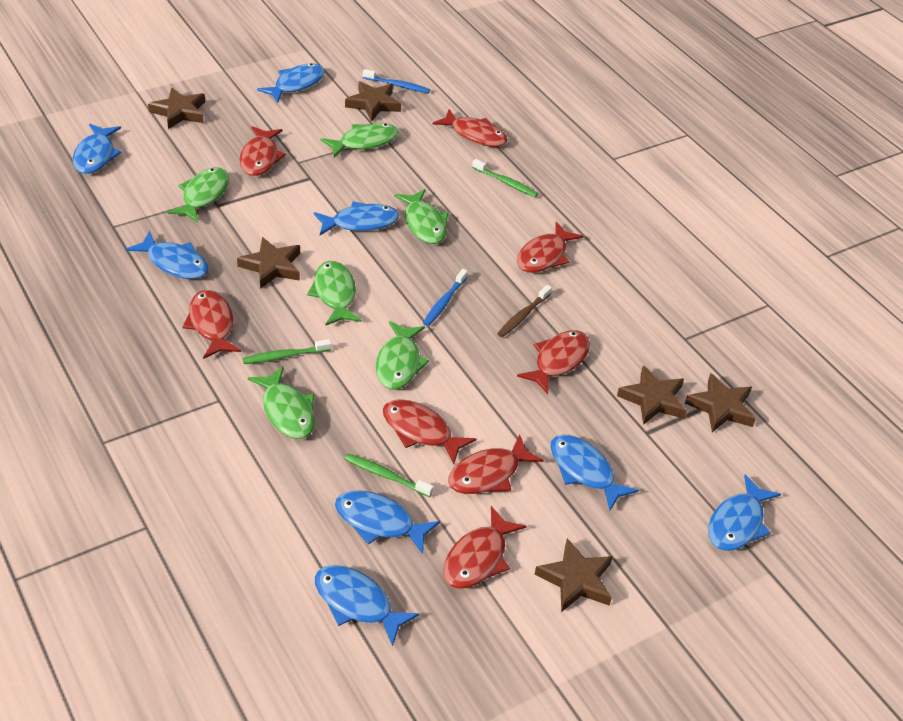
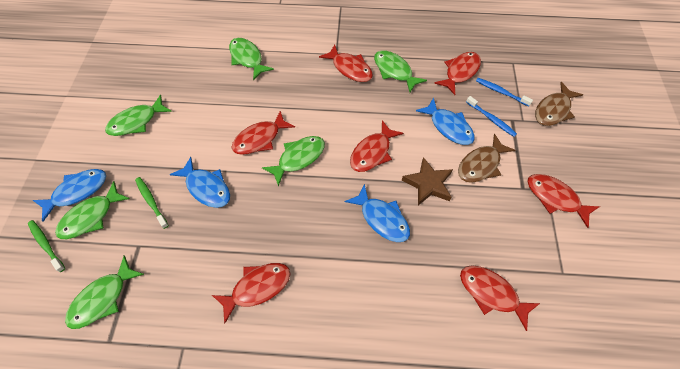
blue fish: [73,124,122,174] [126,231,208,279] [257,63,325,103] [314,201,399,235] [315,565,420,647] [335,490,440,554] [550,434,639,511] [708,474,781,551] = 8 -> [33,169,106,222] [170,157,230,208] [345,184,410,242] [416,97,475,145] = 4
brown fish: none = 0 -> [458,134,515,183] [535,82,583,126] = 2
brown star: [148,87,205,129] [237,237,300,289] [345,81,401,122] [535,538,613,612] [617,365,687,425] [685,373,756,432] = 6 -> [402,157,453,205] = 1
brown toothbrush: [497,285,552,337] = 1 -> none = 0
green toothbrush: [242,339,332,364] [345,454,433,497] [472,159,538,197] = 3 -> [28,220,65,272] [135,177,169,229] = 2
red fish: [183,290,241,359] [240,126,286,176] [383,399,476,464] [433,109,508,147] [443,506,526,589] [448,435,544,494] [517,222,583,273] [517,330,590,394] = 8 -> [212,263,291,324] [231,111,295,155] [319,45,373,82] [350,120,403,172] [434,52,481,95] [460,265,540,331] [527,174,600,228] = 7

